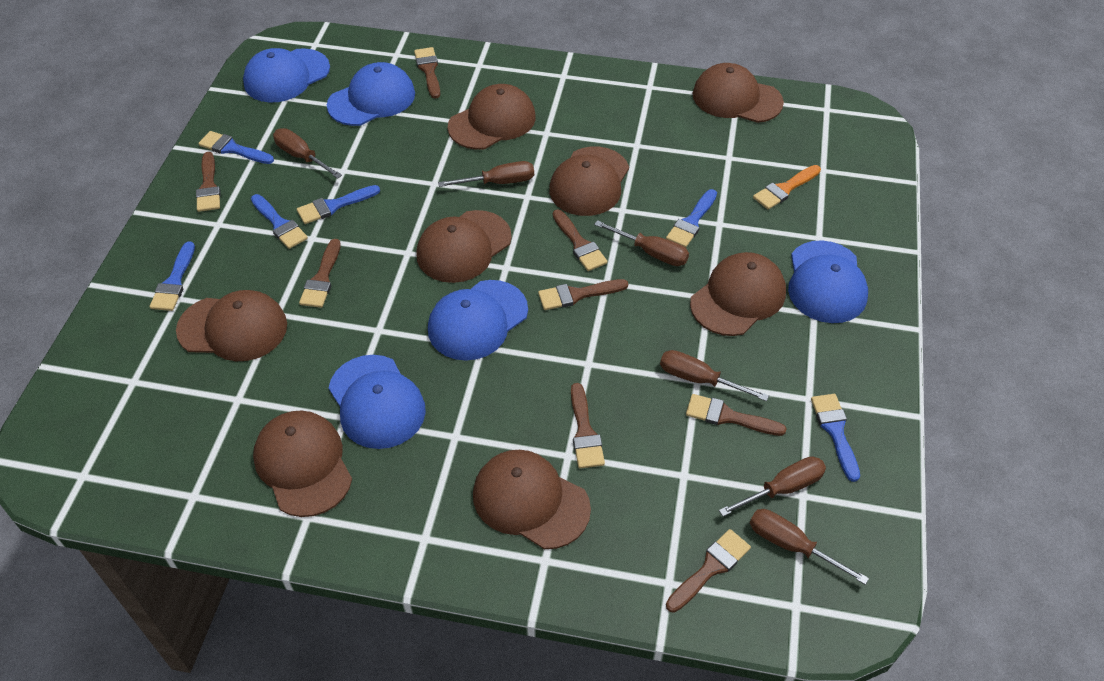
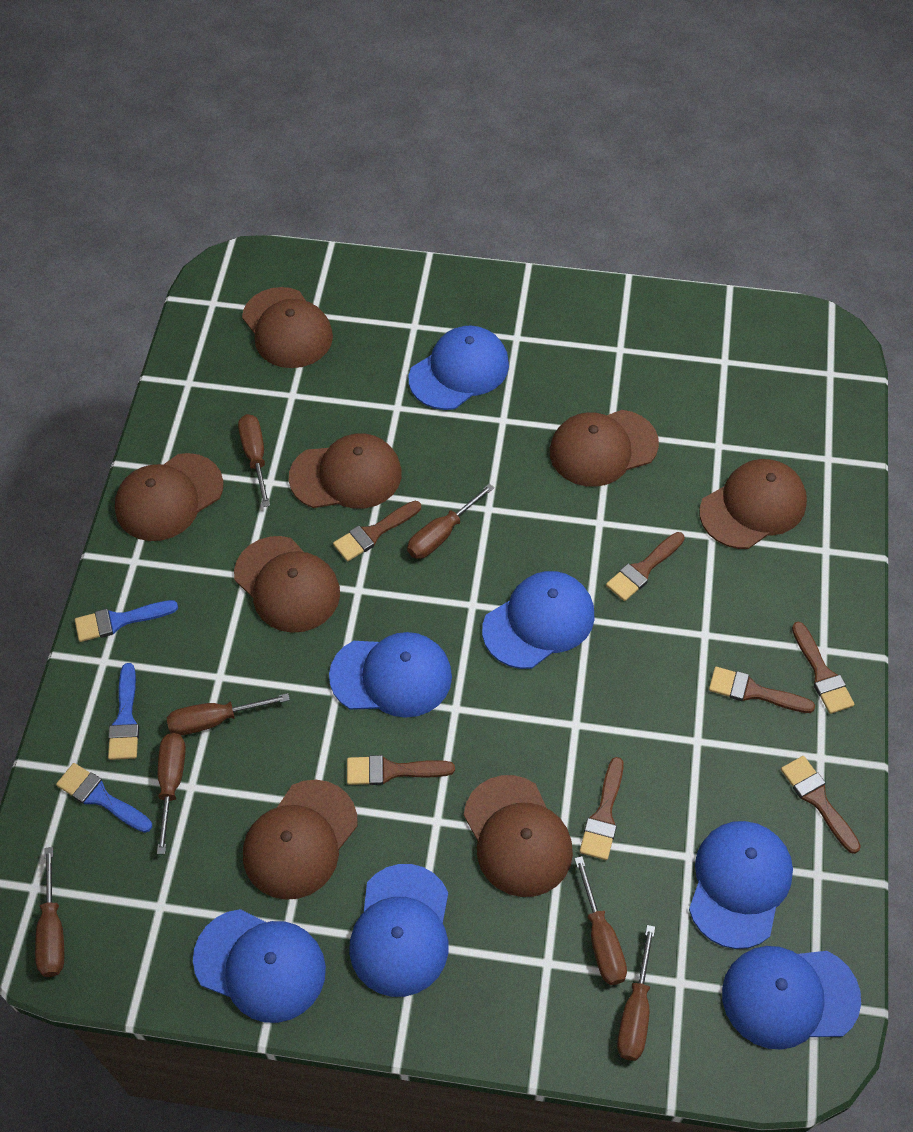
blue brush: [150,241,195,311] [198,131,274,164] [251,194,308,249] [297,185,380,224] [666,189,717,248] [811,394,860,482] = 6 -> [56,763,152,833] [75,600,178,642] [108,663,139,760] = 3
blue cap: [243,48,330,102] [327,62,415,126] [329,355,426,449] [428,280,528,361] [788,240,868,323] = 5 -> [193,909,326,1023] [329,632,452,718] [349,864,448,997] [409,326,509,410] [482,571,595,669] [689,821,793,949] [722,946,861,1050] = 7
brown brush: [196,152,221,212] [299,239,341,308] [414,47,440,99] [538,279,628,310] [553,209,608,271] [571,383,605,468] [666,529,751,613] [686,394,787,436] = 8 -> [333,501,421,562] [347,755,455,785] [579,757,624,860] [606,532,685,601] [709,667,815,713] [781,756,861,854] [792,622,855,714] = 7
brown screwdriver: [273,128,342,179] [438,161,534,187] [594,220,689,266] [660,350,769,401] [719,456,826,517] [750,509,869,585] = 6 -> [35,847,64,977] [157,733,186,854] [167,693,290,735] [238,414,270,507] [407,483,494,559] [574,856,627,985] [617,925,655,1061] = 7
orange brush: [753,165,821,210] = 1 -> none = 0

